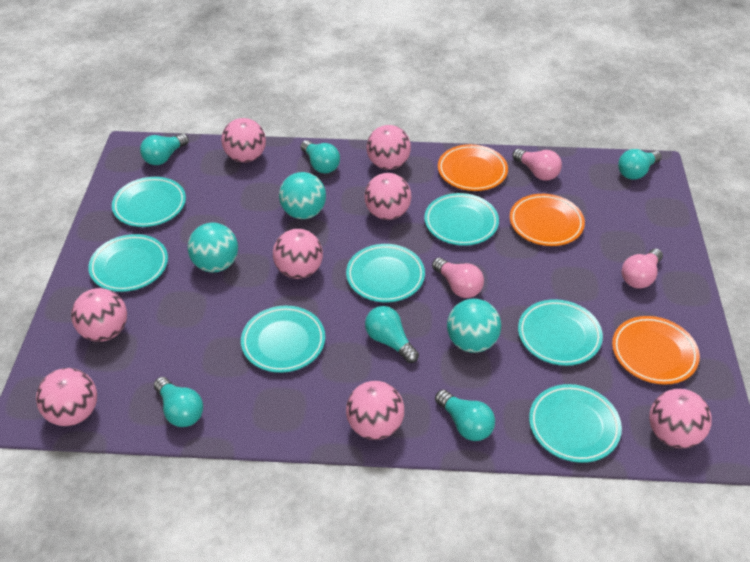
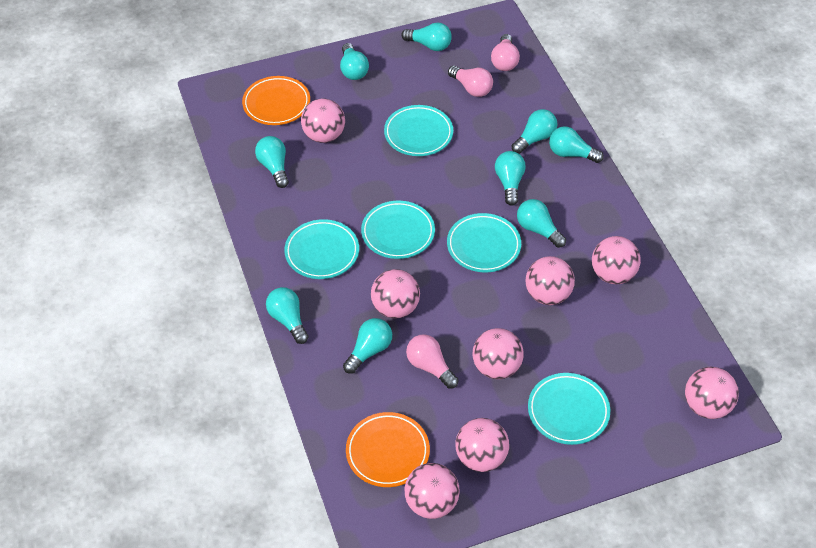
orange plate: [438,144,508,191] [510,194,585,246] [612,316,700,385] = 3 -> [242,76,310,125] [346,412,430,487] = 2
turquoise ball: [187,223,238,273] [279,172,326,219] [447,299,501,353] = 3 -> none = 0
turquoise light bulb: [140,133,189,165] [154,377,203,427] [301,140,340,173] [365,306,419,363] [435,390,495,441] [618,149,662,180] = 6 -> [255,136,289,188] [266,287,308,344] [340,43,369,80] [343,318,392,374] [401,22,452,51] [495,151,526,206] [512,109,557,154] [517,199,566,248] [549,126,604,163] = 9
turquoise plate: [88,234,168,292] [112,177,186,227] [241,306,325,373] [346,244,425,302] [424,193,499,246] [518,299,603,366] [529,384,622,463] = 7 -> [284,219,359,279] [361,201,435,259] [384,105,453,156] [447,213,521,272] [528,373,610,445] = 5

